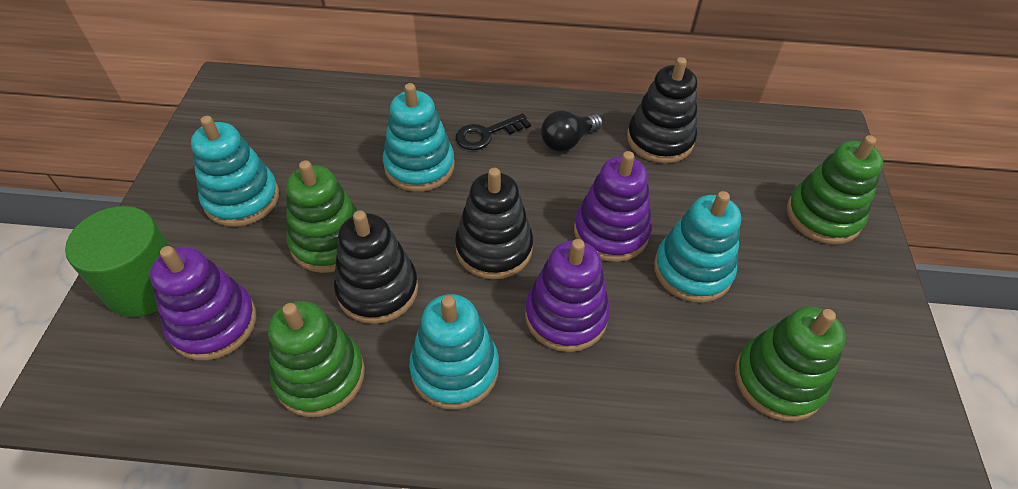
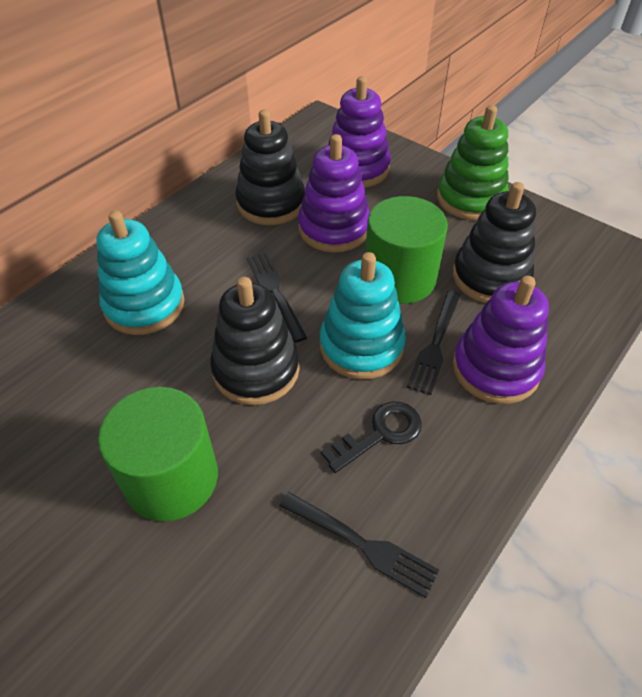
black fork: none = 0 -> [247,252,307,343] [279,492,439,598] [407,291,461,395] = 3
black light bulb: [541,111,603,152] = 1 -> none = 0
green cylinder: [65,206,170,317] = 1 -> [98,387,218,521] [365,196,448,304] = 2
green stacking toy: [268,301,365,417] [286,160,358,273] [735,307,846,421] [787,135,883,245] = 4 -> [437,105,509,220] = 1
turquoise stacking toy: [191,116,279,227] [383,83,455,192] [409,294,499,410] [654,191,741,303] = 4 -> [96,210,185,335] [320,252,406,380] = 2

